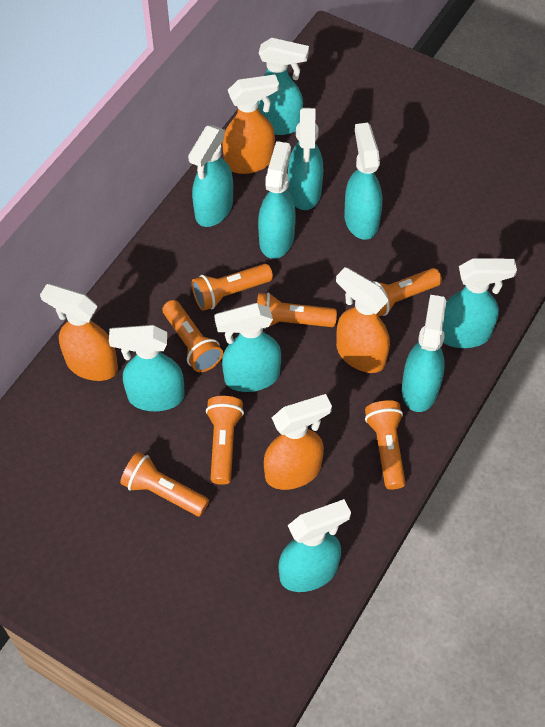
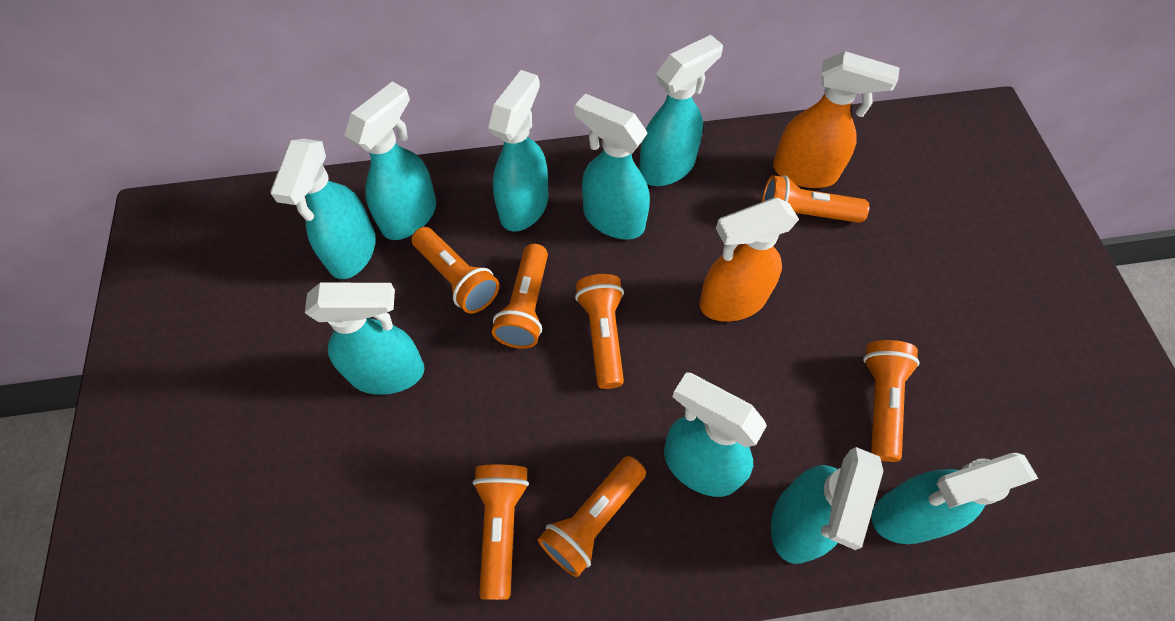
orange spray bottle: [40,284,118,381] [222,74,279,174] [264,394,332,490] [336,267,390,373] = 4 -> [699,198,799,322] [773,51,899,188] = 2
turquoise spray bottle: [109,325,185,411] [188,125,233,227] [214,303,281,392] [258,38,309,135] [258,141,296,259] [279,499,351,592] [288,108,323,210] [344,123,382,240] [402,295,446,412] [442,258,517,348] = 10 -> [270,139,376,279] [305,283,425,395] [344,81,436,240] [488,70,548,232] [574,94,650,239] [639,35,723,186] [664,373,767,497] [771,447,883,564] [872,453,1038,544] = 9

